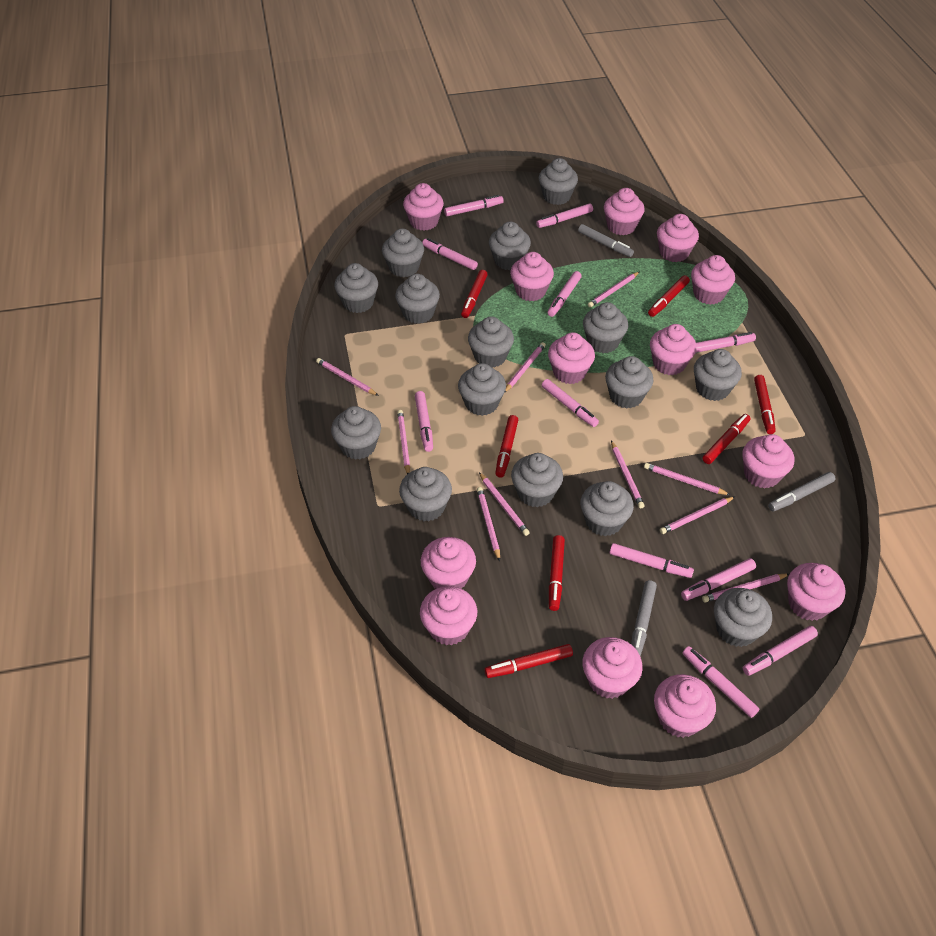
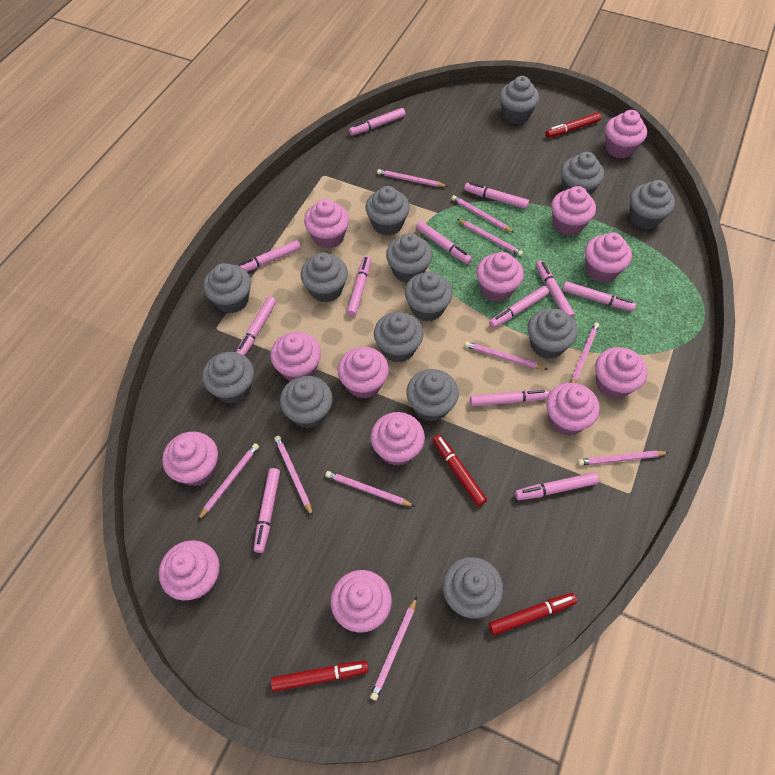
grey cupcake: [331,406,381,460] [334,263,378,313] [382,229,424,277] [395,274,440,324] [399,467,452,522] [458,363,506,416] [468,317,514,367] [489,221,531,270] [511,453,563,507] [539,158,578,205] [580,481,634,536] [583,302,628,353] [605,356,654,409] [694,349,742,401] [714,588,772,647] = 15 -> [202,352,254,404] [203,263,251,313] [280,376,333,428] [301,252,348,303] [365,186,410,236] [374,312,423,362] [386,233,432,283] [405,271,453,321] [406,369,459,422] [443,557,503,619] [500,76,539,124] [528,308,578,359] [561,152,604,196] [629,180,675,230] = 14
grey marker: [578,224,634,257] [631,580,657,656] [768,472,835,511] = 3 -> none = 0
pink marker: [415,391,433,452] [422,238,478,270] [444,195,504,216] [536,203,593,228] [542,379,599,427] [547,271,582,317] [610,543,694,578] [681,558,756,601] [683,646,759,718] [696,332,756,353] [743,626,818,676] = 11 -> [236,296,276,356] [237,240,301,272] [254,468,280,553] [347,256,371,316] [349,108,405,135] [416,221,472,264] [464,182,529,209] [470,390,549,407] [489,286,549,328] [515,473,599,500] [536,260,575,318] [562,281,636,311] = 12
red marker: [461,270,488,318] [484,644,573,678] [495,415,518,478] [549,535,565,611] [648,275,690,317] [702,414,751,464] [754,375,776,434] = 7 -> [271,661,369,692] [433,434,487,506] [489,593,577,635] [546,113,601,138] = 4

